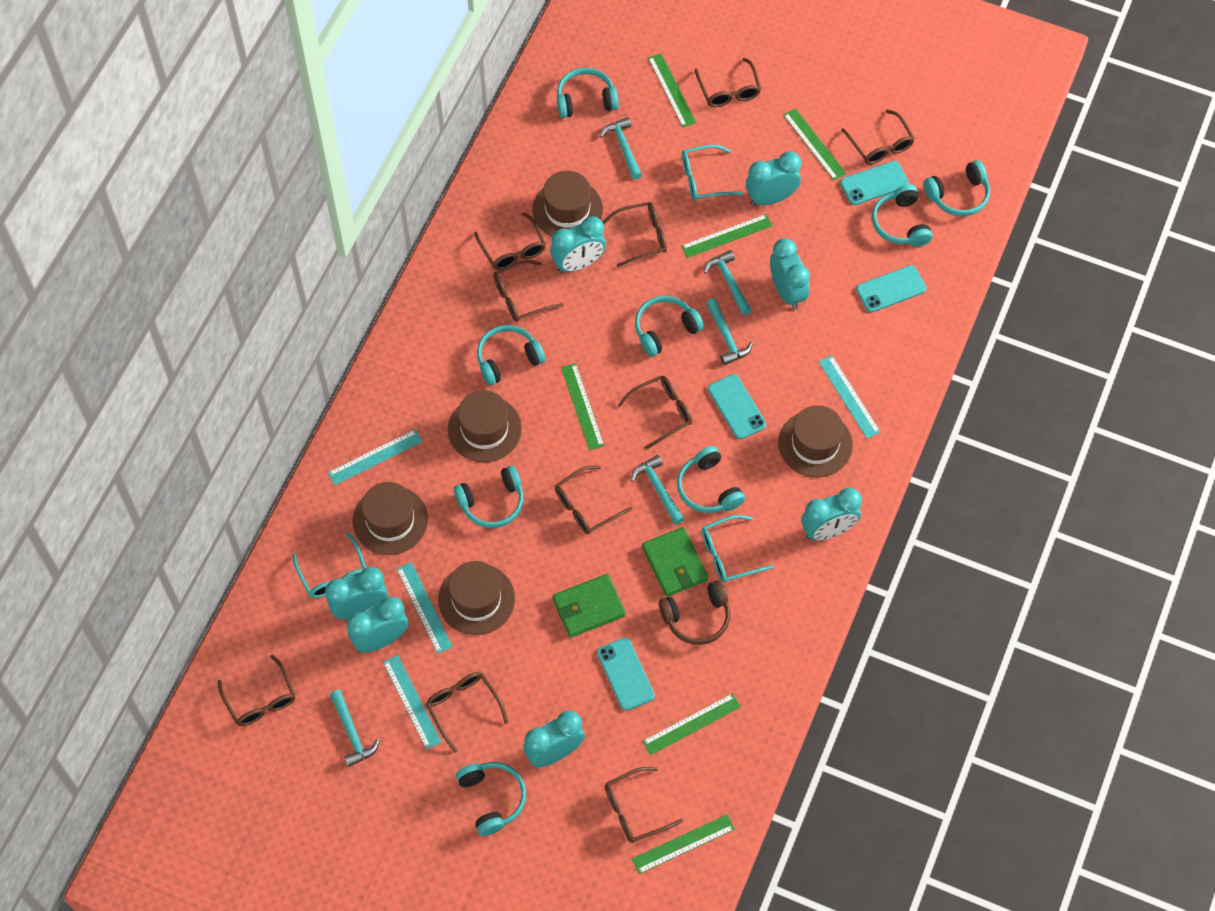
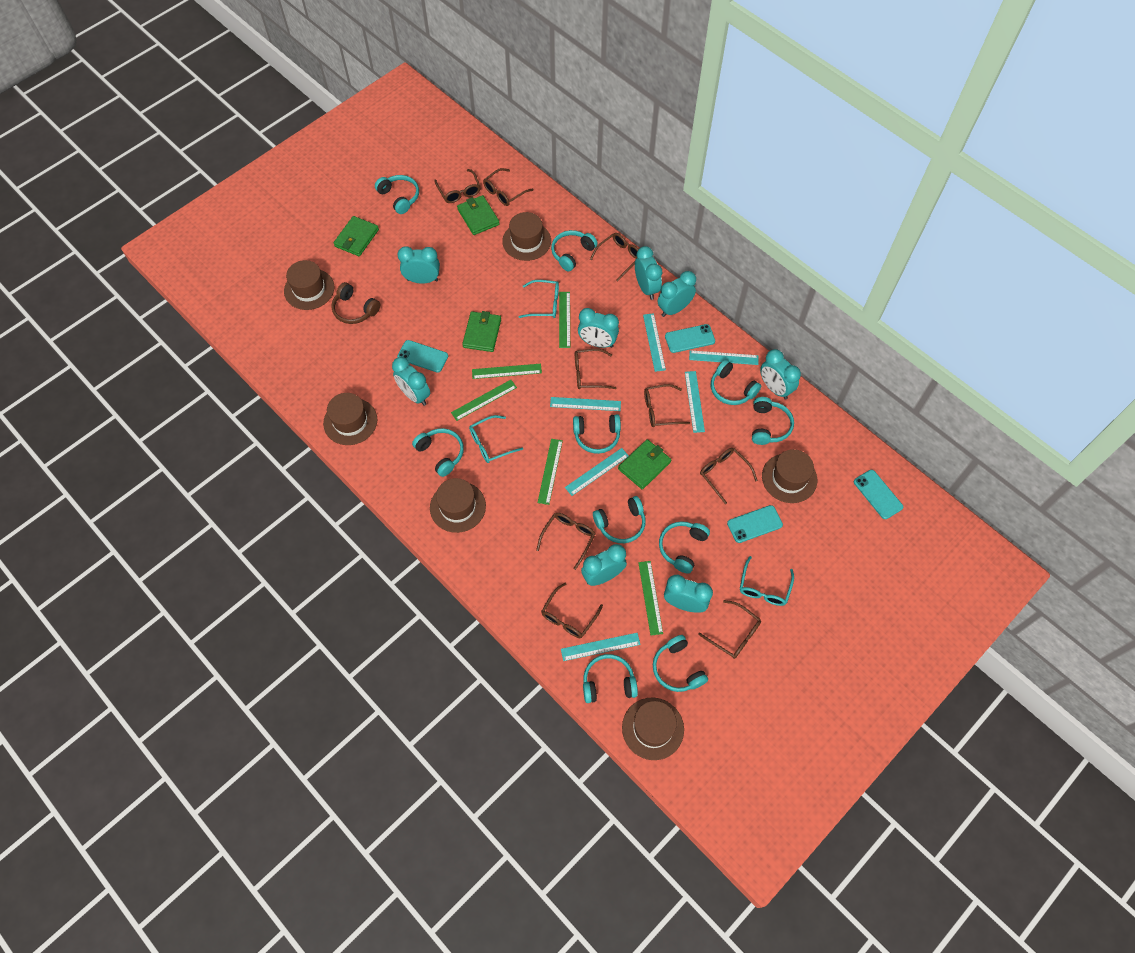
brown glasses: [218,655,295,726] [426,672,508,753] [474,213,546,270] [493,260,564,322] [555,466,632,534] [603,202,667,267] [605,767,683,843] [617,375,692,450] [695,58,761,107] [841,109,915,165] = 10 -> [434,169,481,203] [483,168,534,206] [536,513,595,570] [541,583,603,638] [575,349,616,389] [590,233,639,281] [644,384,690,427] [698,600,761,659] [700,448,758,504] = 9
brown hat: [352,482,428,555] [438,561,515,635] [448,390,522,462] [532,171,603,236] [778,405,853,477] = 5 -> [284,260,334,310] [323,393,377,445] [430,478,486,533] [502,212,551,261] [622,698,684,760] [762,449,817,503] = 6
green ruler: [561,363,604,450] [632,815,735,874] [642,693,741,755] [648,53,696,127] [681,214,772,258] [783,108,846,180] = 6 -> [451,380,517,421] [472,364,542,379] [537,439,563,505] [559,292,570,348] [638,561,663,635] = 5
green wallet: [553,574,626,638] [642,527,708,597] = 2 -> [334,216,379,256] [457,195,500,235] [462,311,501,352] [618,439,671,489] = 4
turquoise clock: [325,567,388,620] [347,597,409,653] [523,711,585,767] [550,216,606,273] [746,151,801,206] [770,238,810,310] [801,488,862,540] = 7 -> [392,357,430,406] [398,246,440,284] [578,308,619,348] [581,544,627,586] [635,246,662,300] [658,271,696,317] [664,574,713,613] [760,349,801,399] = 8
turquoise hammer: [330,690,380,767] [600,117,642,180] [631,455,684,525] [704,250,752,315] [706,298,753,365] = 5 -> none = 0
turquoise headphones: [454,465,524,528] [456,762,526,836] [477,325,545,386] [557,68,619,118] [635,296,704,357] [677,446,745,513] [872,184,933,247] [924,160,990,216] = 8 -> [375,175,419,214] [412,428,464,477] [551,230,598,271] [573,414,621,454] [583,654,638,703] [593,496,646,543] [653,635,708,692] [659,521,710,574] [711,360,761,405] [752,397,794,445] = 10
turquoise ruler: [328,429,423,485] [383,655,442,750] [397,562,453,654] [819,356,881,439] = 4 -> [550,397,621,411] [561,633,641,661] [565,448,629,496] [643,313,666,372] [685,371,705,433] [689,350,758,365] = 6

